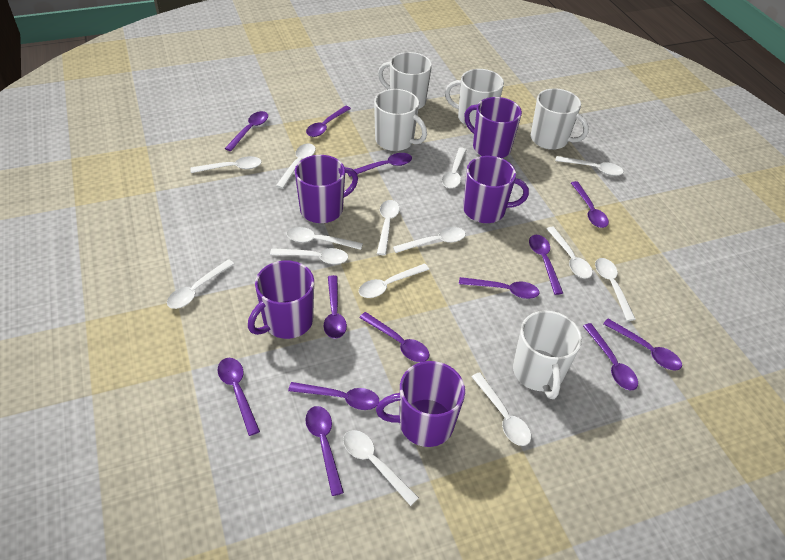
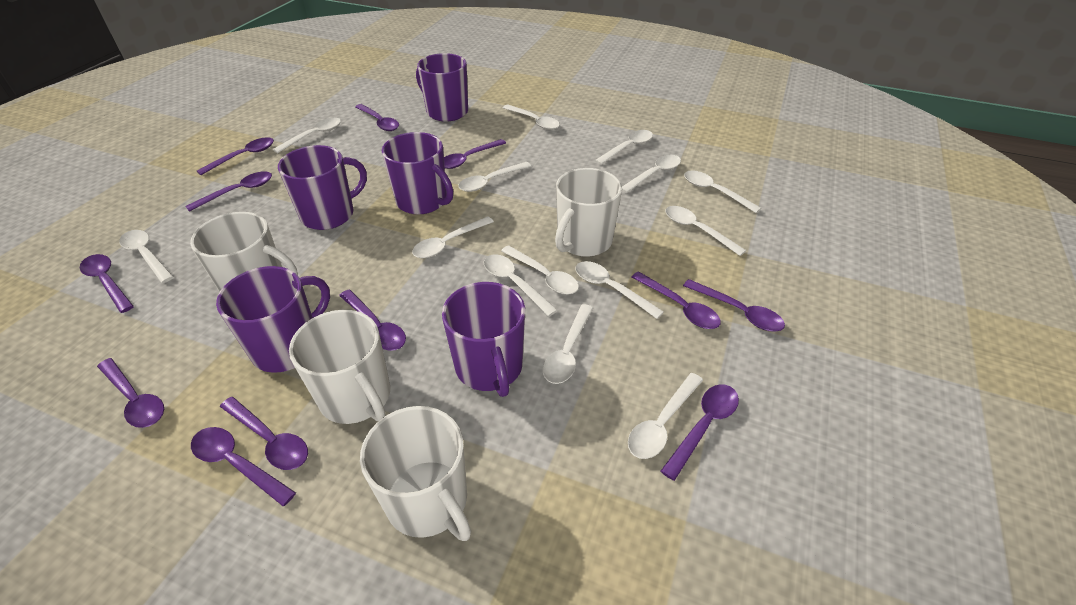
purple spoon: [218,358,260,436] [225,111,268,151] [288,382,379,410] [305,406,344,496] [306,106,351,137] [324,275,347,339] [347,153,412,177] [359,312,429,362] [459,277,539,299] [529,235,563,295] [571,181,609,228] [583,323,638,390] [603,318,682,370] = 13 -> [80,254,134,313] [97,358,164,428] [186,171,272,212] [191,427,296,506] [197,137,274,175] [220,397,308,470] [339,290,406,351] [355,104,399,131] [444,139,506,169] [631,271,721,329] [661,384,739,481] [683,279,785,332] = 12
white mug: [374,89,427,151] [378,52,432,109] [445,69,504,128] [513,311,582,399] [531,88,589,150] = 5 -> [190,212,298,292] [289,310,390,424] [360,406,471,541] [555,168,622,257] = 4

